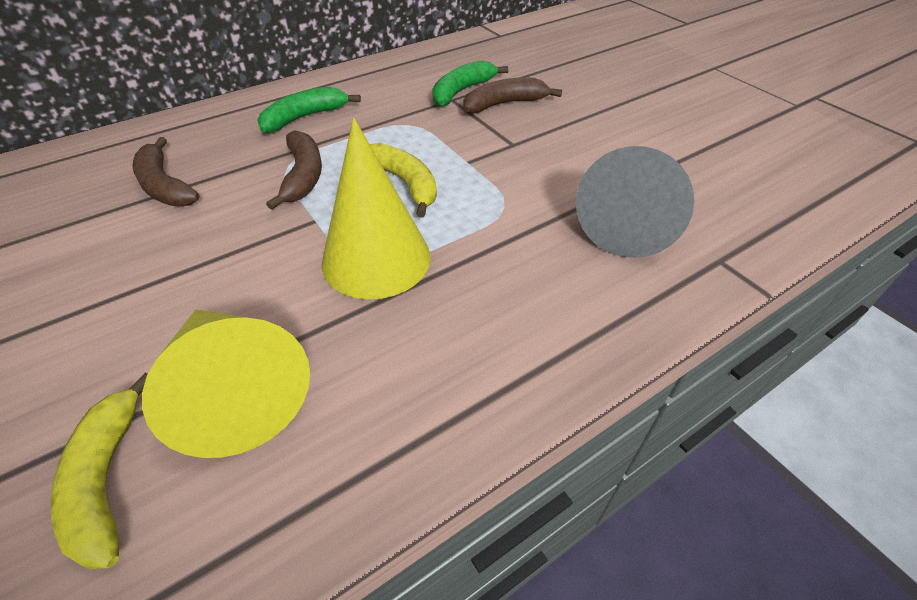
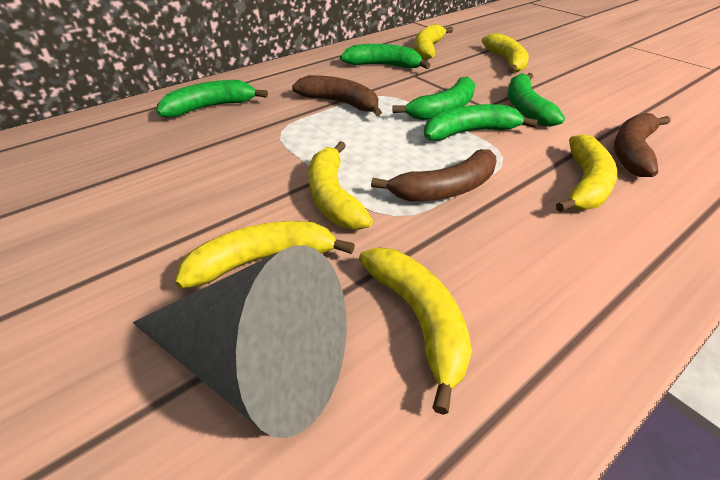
green banana: [257,87,361,133] [432,60,508,107] = 2 -> [156,80,268,117] [340,44,431,69] [392,77,475,120] [424,104,538,141] [508,73,565,127] = 5
yellow banana: [51,372,148,569] [370,143,437,218] = 2 -> [175,221,355,289] [308,141,373,230] [359,247,472,415] [414,24,453,60] [482,33,529,73] [556,134,617,212] = 6
yellow cone: [142,309,310,458] [322,118,431,299] = 2 -> none = 0

